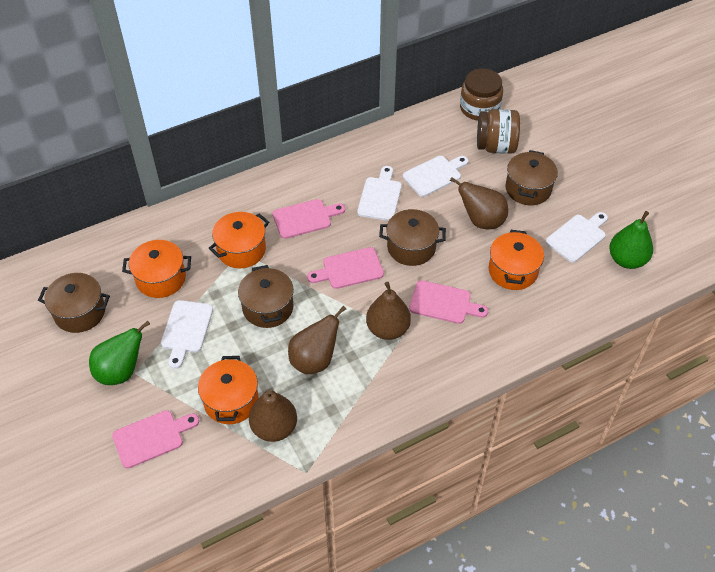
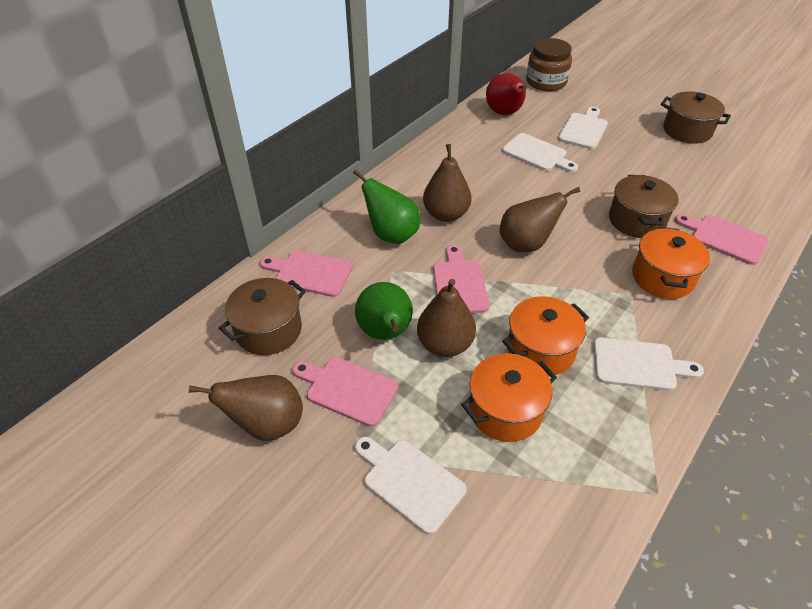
brown jar: [460,69,503,121] [477,109,520,154] = 2 -> [526,38,572,91] = 1
brown pot: [38,273,110,333] [238,265,294,328] [379,209,446,266] [506,150,558,205] = 4 -> [219,278,306,355] [609,175,678,238] [661,91,731,144] = 3
orange pot: [122,240,191,298] [198,356,259,424] [208,212,269,268] [489,230,544,290] = 4 -> [461,353,557,442] [502,296,589,376] [632,227,710,299] = 3
red pear: none = 0 -> [486,73,527,115] = 1

